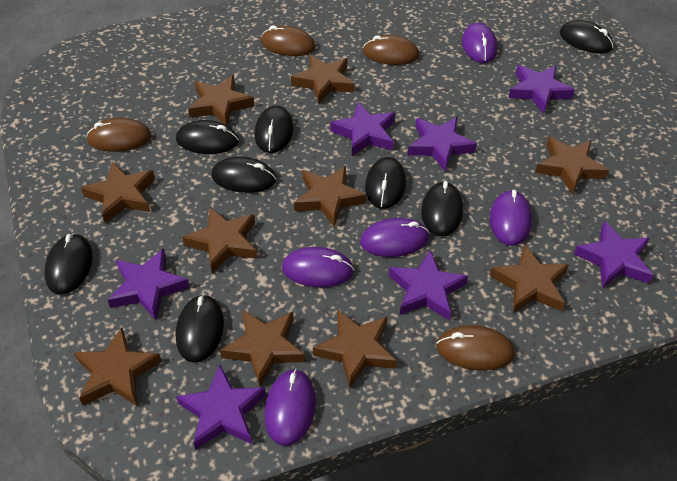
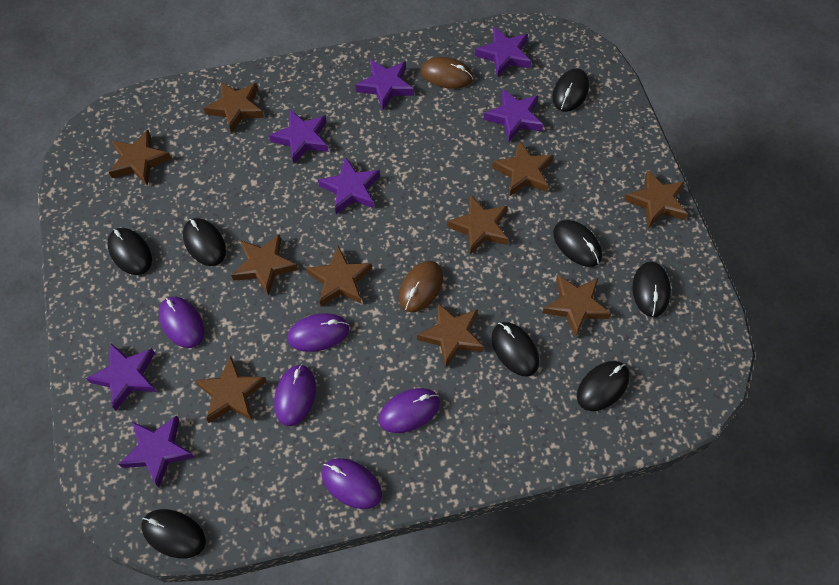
brown mouse: [86,118,151,152] [261,25,315,56] [363,35,420,65] [436,325,515,371] = 4 -> [399,261,443,312] [421,57,473,89] = 2

